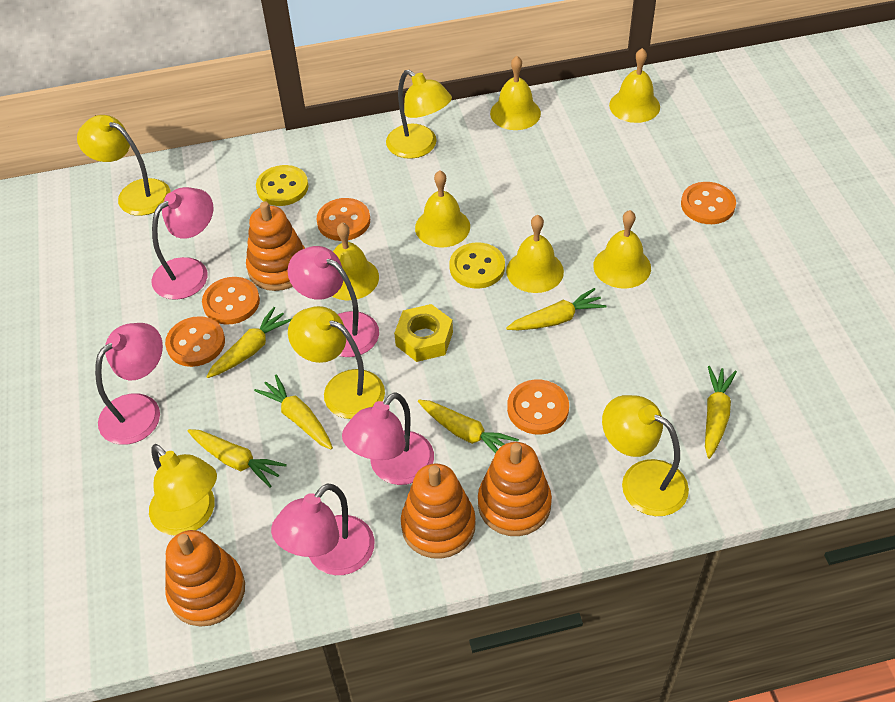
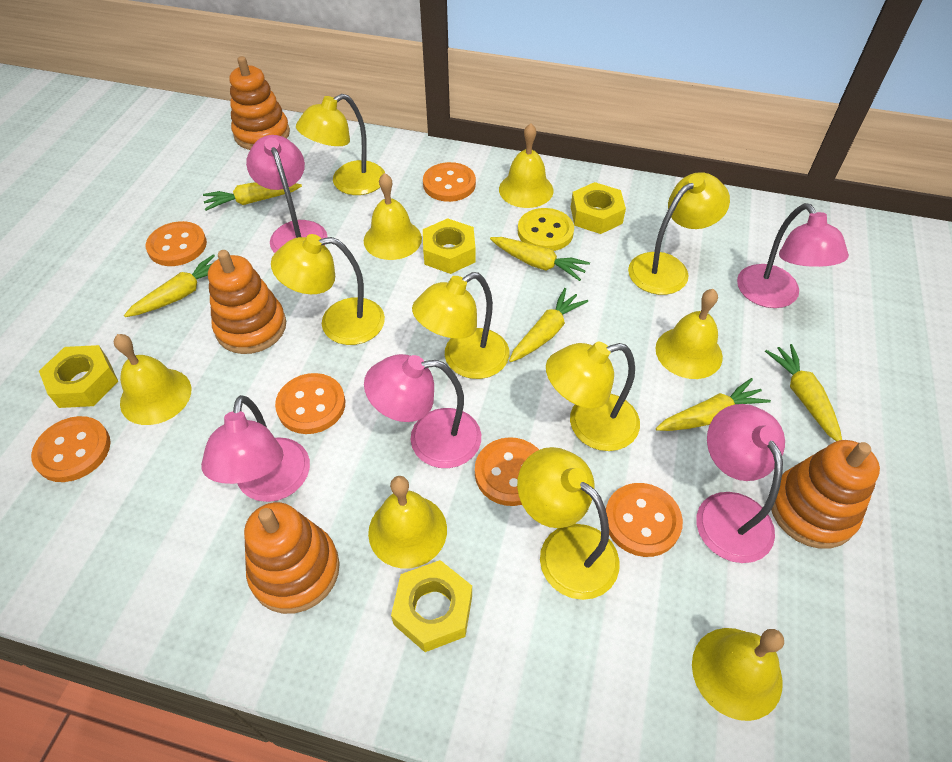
orange button: [165,316,225,367] [202,277,260,325] [316,198,370,241] [507,379,569,435] [681,182,736,224] = 5 -> [31,416,111,482] [146,221,207,266] [275,373,345,434] [423,162,476,202] [475,437,539,506] [606,483,683,557] = 6
yellow button: [256,165,308,206] [449,242,505,289] = 2 -> [518,208,574,251] = 1
yellow lamp: [77,115,171,216] [149,444,217,536] [288,306,385,419] [386,70,452,159] [602,395,689,516] = 5 -> [271,234,385,345] [296,94,385,195] [412,272,509,379] [517,447,620,600] [546,342,640,451] [628,172,730,295] = 6
yellow nut: [394,304,453,362] = 1 -> [39,345,118,408] [391,560,472,652] [423,218,475,274] [571,182,626,234] = 4

